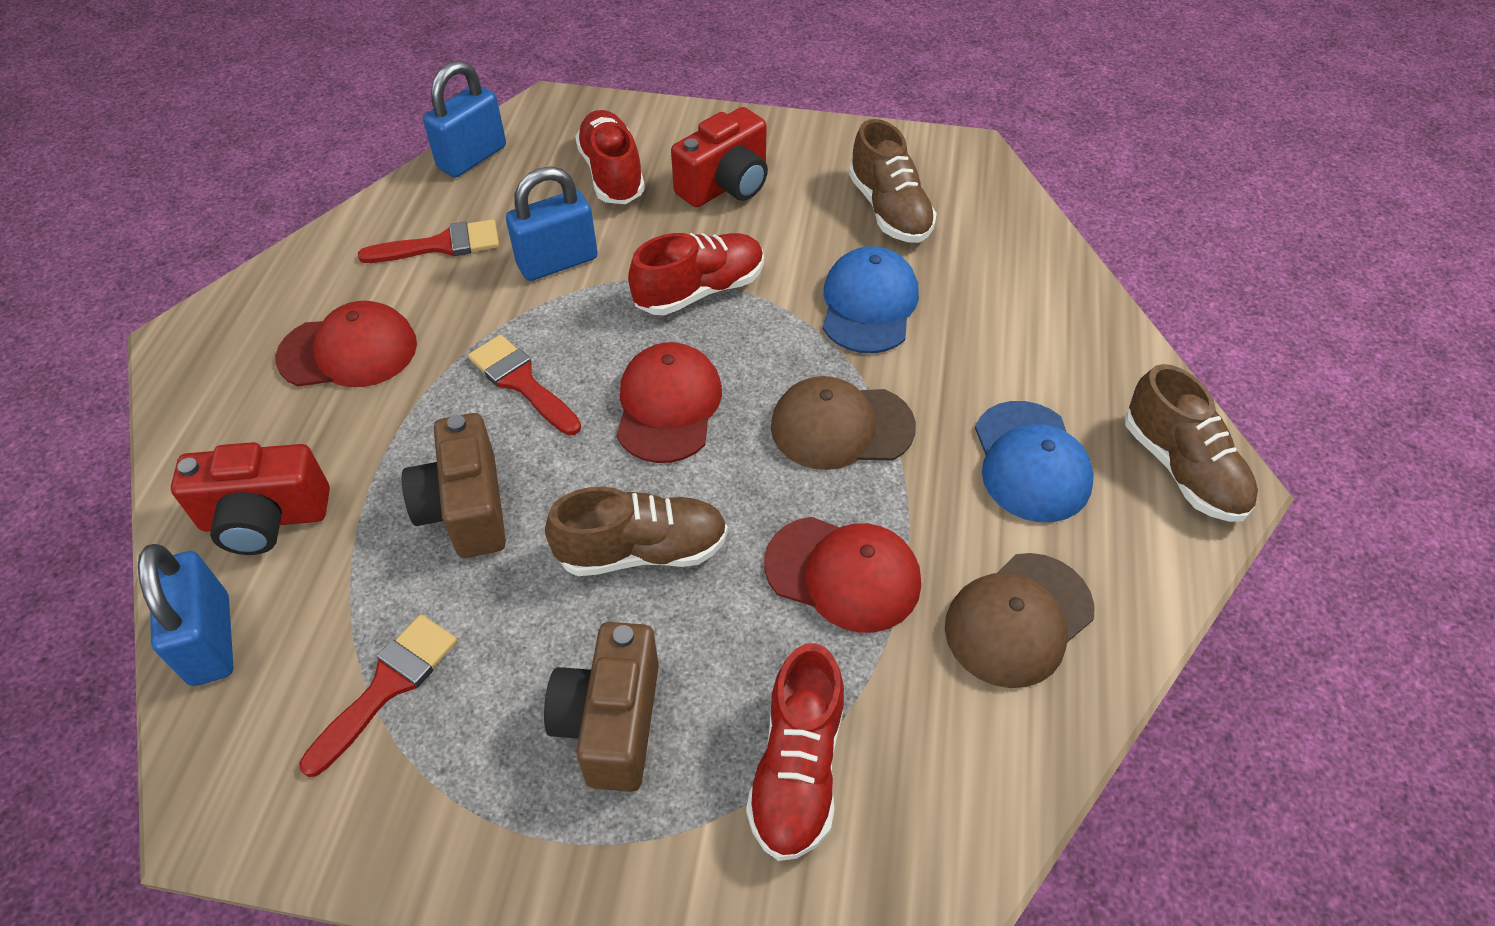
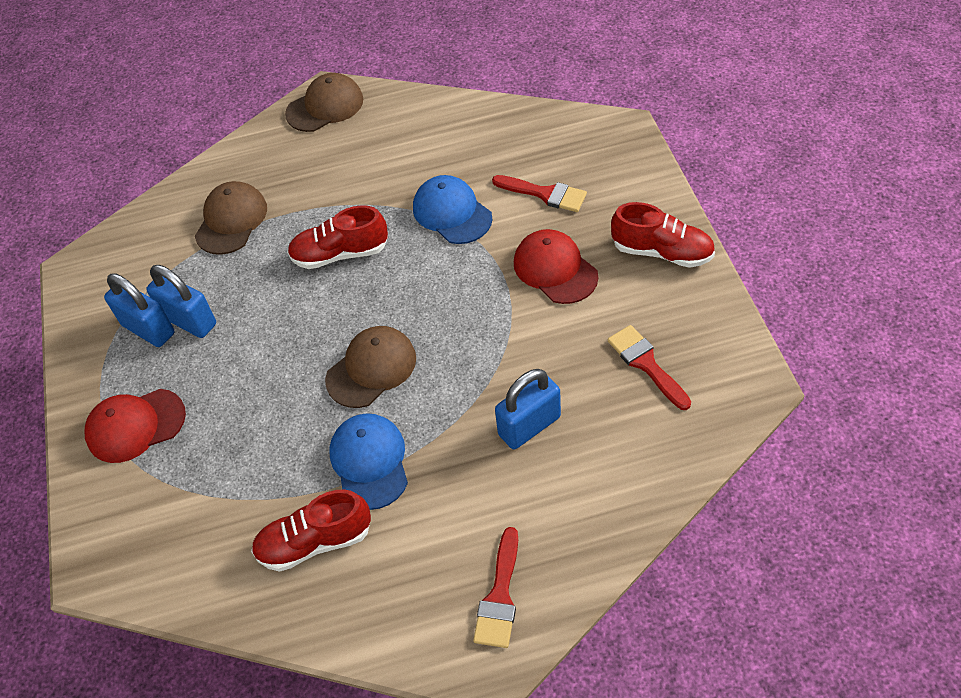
brown camera: [402,413,506,558] [544,622,659,792] = 2 -> none = 0
brown cap: [771,376,916,470] [945,553,1095,688] = 2 -> [195,181,267,255] [285,73,363,132] [325,326,416,408] = 3
brown shoe: [545,487,728,576] [849,119,937,243] [1125,364,1258,522] = 3 -> none = 0
red camera: [171,442,330,555] [671,107,768,208] = 2 -> none = 0
red cap: [275,301,417,387] [616,342,722,463] [764,517,921,633] = 3 -> [85,389,186,463] [514,229,598,304] = 2

